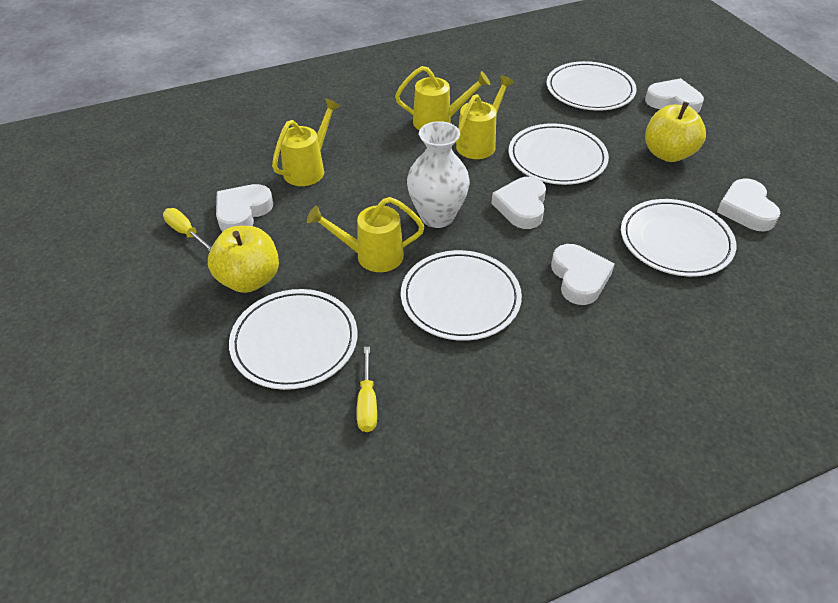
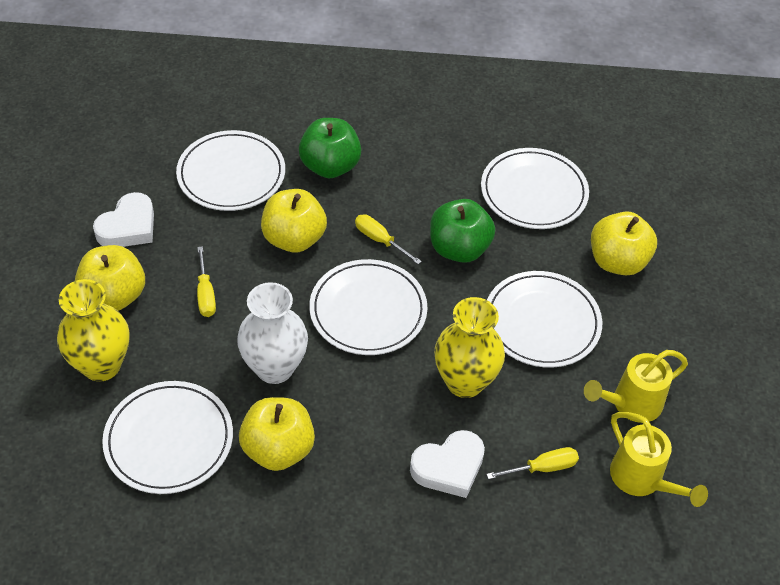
green apple: none = 0 -> [299,118,361,178] [430,199,495,263] = 2
white heart: [216,184,273,231] [491,177,546,229] [551,244,615,305] [645,78,704,113] [717,178,780,231] = 5 -> [93,192,154,247] [410,430,485,498] = 2
yellow apple: [208,226,279,293] [645,102,706,162] = 2 -> [75,245,145,311] [239,397,315,471] [261,189,327,252] [591,211,657,275] = 4
yellow screwdriver: [163,208,212,251] [357,347,377,432] = 2 -> [197,246,216,317] [355,214,422,264] [486,447,579,479] = 3
yellow vase: none = 0 -> [57,279,129,381] [434,297,505,398] = 2
yellow watering can: [272,98,340,186] [307,197,425,272] [395,66,490,130] [456,75,514,159] = 4 -> [584,350,688,423] [610,412,708,507] = 2

